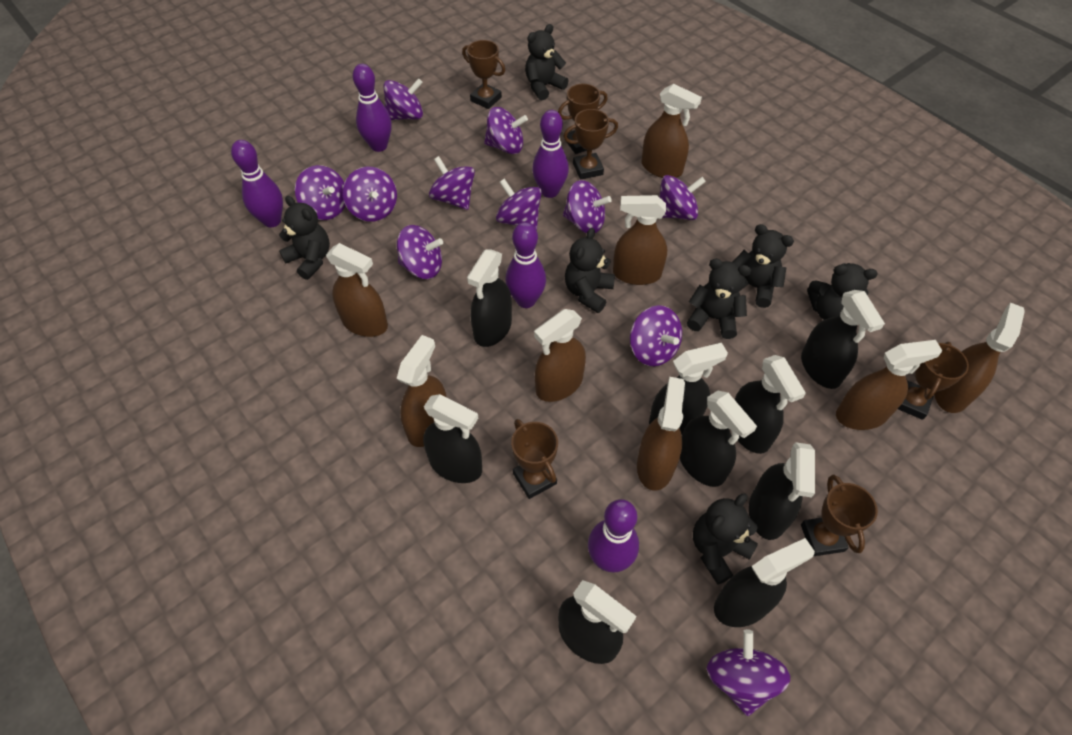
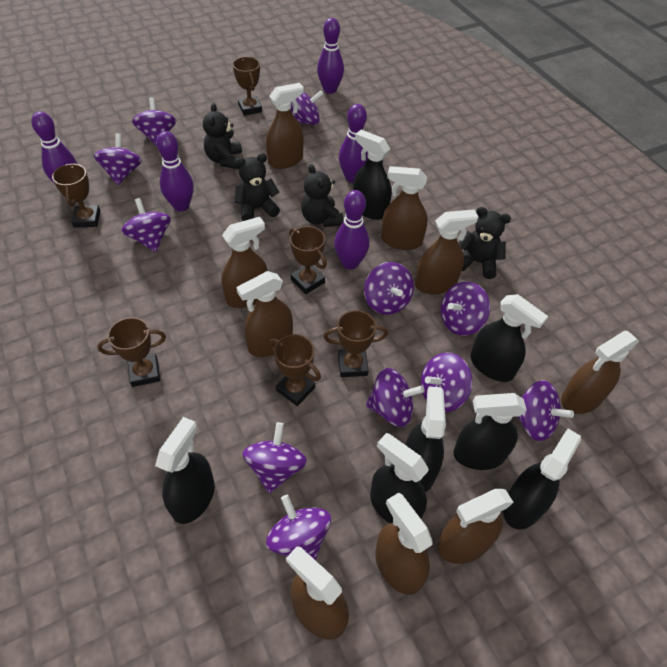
black spray bottle: [423,394,482,483] [467,249,512,347] [558,580,637,664] [649,343,728,435] [680,390,757,487] [714,538,815,627] [734,355,806,454] [749,442,815,540] [801,290,885,389] = 9 -> [155,417,215,524] [353,130,392,220] [370,433,429,523] [405,386,446,492] [453,393,527,470] [470,294,548,382] [503,429,581,529] = 7
black teddy bear: [279,196,330,280] [525,24,568,100] [565,228,615,313] [687,259,751,339] [693,494,758,585] [733,224,794,308] [807,263,878,320] = 7 -> [203,103,242,169] [235,153,280,221] [301,164,344,227] [458,207,511,279] = 4
brown spray bottle: [326,243,388,337] [397,335,447,447] [534,309,586,402] [613,195,667,285] [637,377,685,491] [642,84,702,178] [836,340,942,430] [935,302,1025,413] = 8 -> [221,217,268,308] [236,271,293,357] [266,83,304,169] [286,547,349,640] [375,493,433,595] [381,166,428,250] [415,210,479,294] [437,489,514,564] [561,331,639,414] = 9

